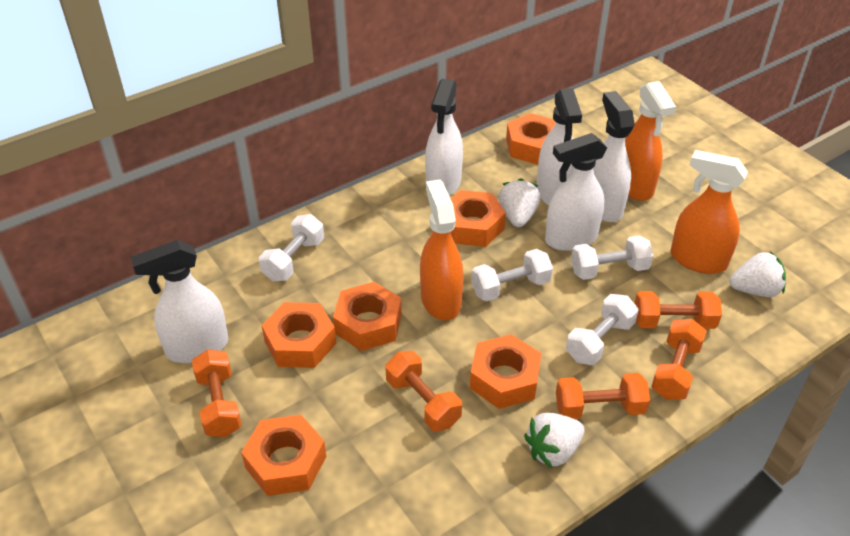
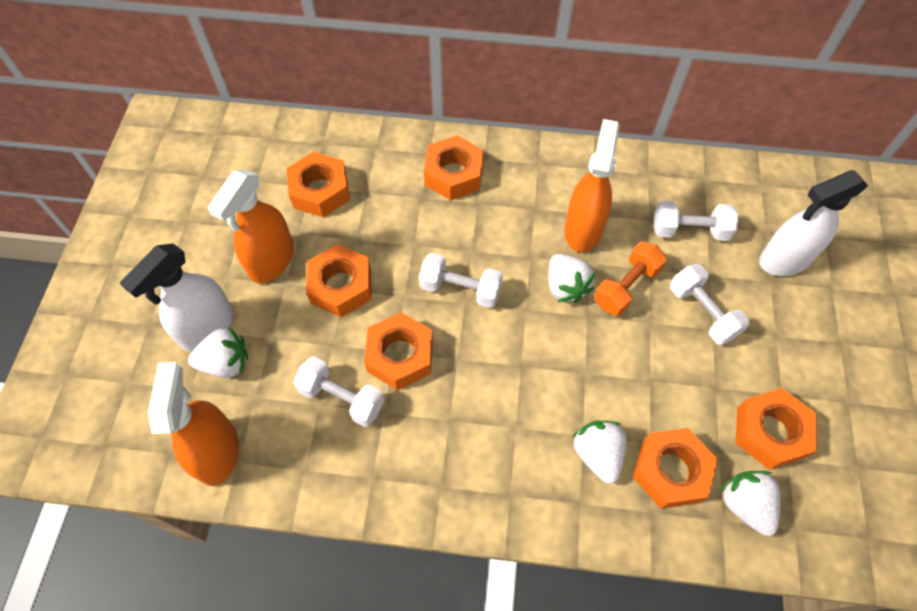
orange dumbbell: [192,349,242,437] [385,351,462,431] [556,373,650,419] [634,291,722,329] [651,319,707,400] = 5 -> [594,241,667,316] = 1
white spray bottle: [131,240,228,363] [425,79,463,196] [537,88,582,206] [545,133,607,251] [593,91,635,222] = 5 -> [120,243,233,352] [759,170,868,276] = 2
white strawberry: [499,178,541,227] [524,413,584,468] [729,251,786,297] = 3 -> [188,327,248,378] [548,254,595,303] [573,421,627,484] [720,471,780,536] = 4

